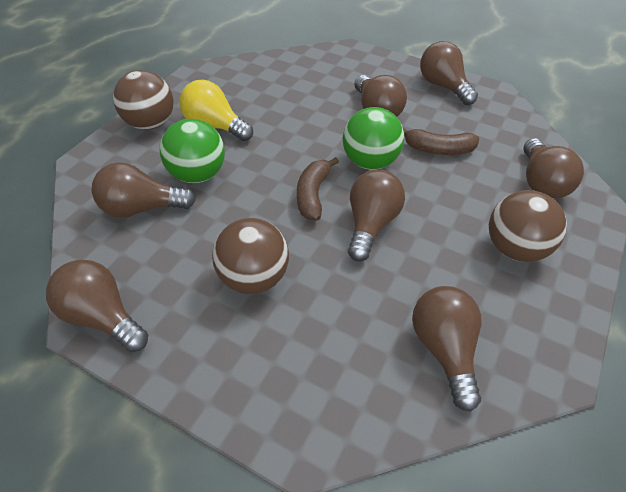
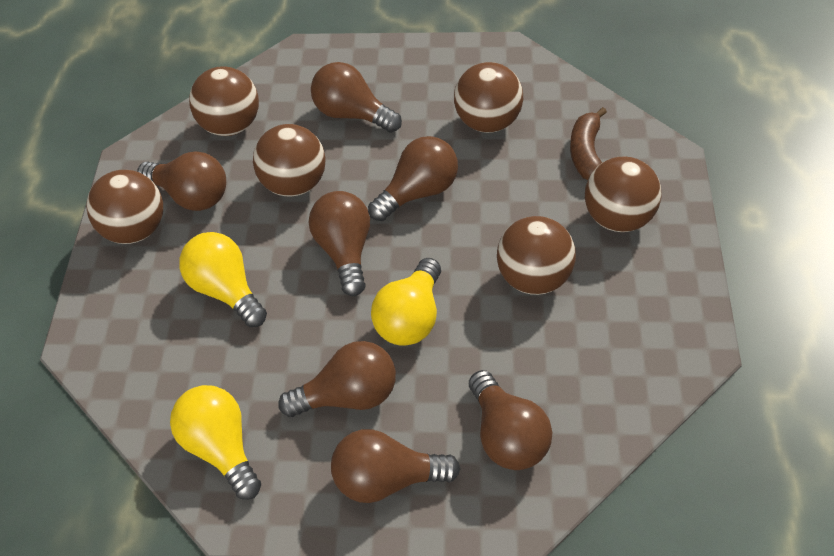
brown ball: [113,70,173,130] [212,218,289,294] [489,190,567,262] = 3 -> [86,170,163,244] [189,66,259,136] [253,124,326,197] [454,62,523,133] [497,216,576,295] [585,157,662,232] = 6
brown banana: [297,157,339,220] [403,128,479,155] = 2 -> [570,107,607,180] = 1
green ball: [160,119,225,183] [343,107,404,170] = 2 -> none = 0
yellow light bulb: [179,80,253,141] = 1 -> [170,385,261,500] [179,232,267,327] [371,258,441,346] = 3

